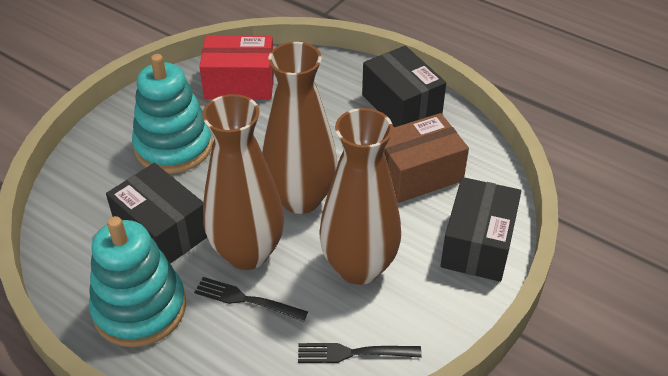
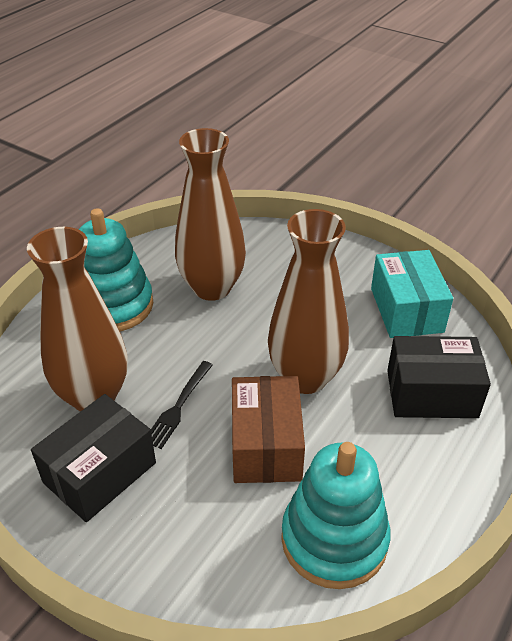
black box: [106,163,207,264] [362,46,446,127] [440,177,521,282] = 3 -> [31,394,156,522] [387,336,491,418] = 2
black fork: [194,277,308,322] [298,343,422,363] = 2 -> [151,361,213,449] = 1
red box: [199,35,274,100] = 1 -> none = 0
turquoise box: none = 0 -> [371,250,453,338] = 1

